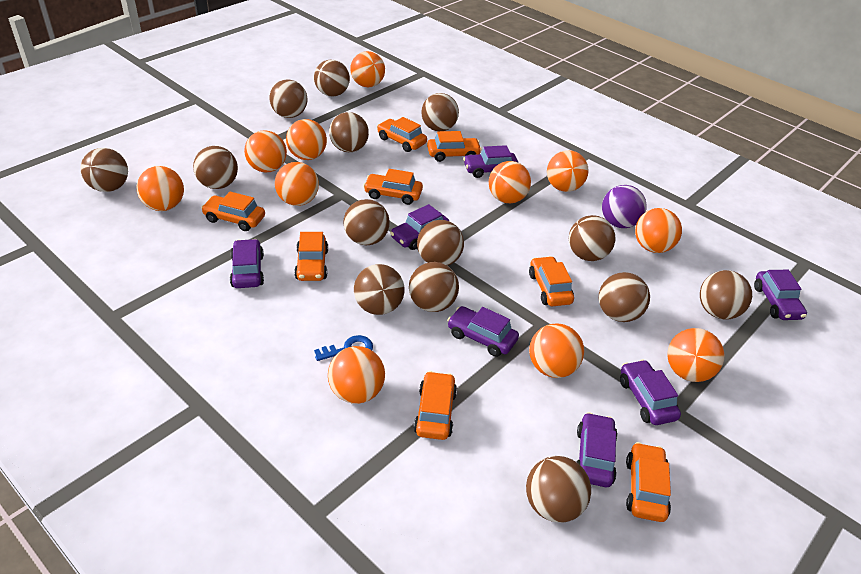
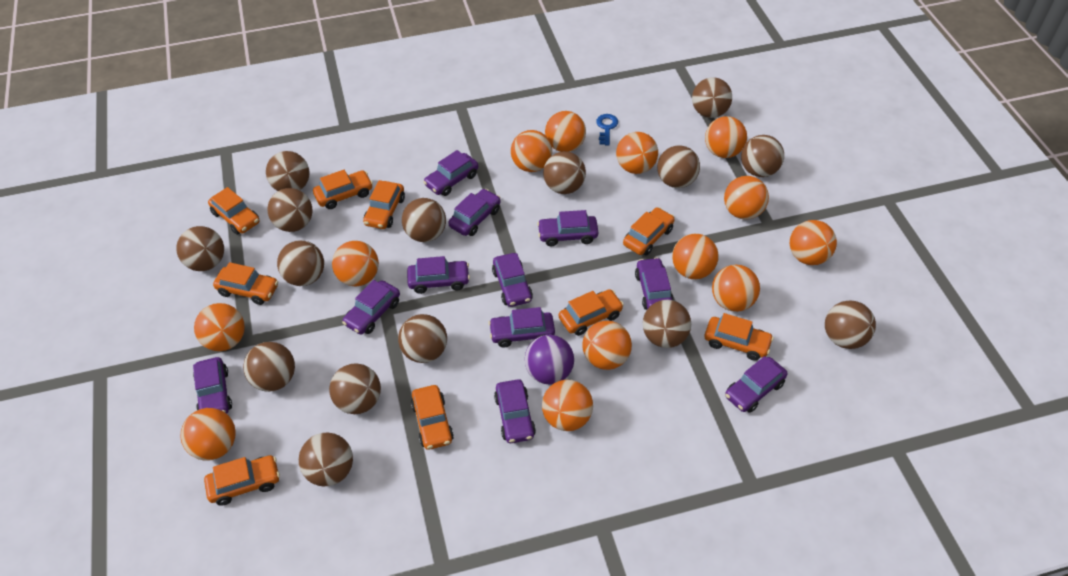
brown ball: [81,148,128,192] [193,146,238,189] [270,79,307,118] [314,60,350,97] [329,112,369,153] [344,199,390,245] [354,264,405,315] [409,262,459,312] [417,220,464,266] [421,93,459,131] [526,456,591,523] [569,215,615,261] [599,272,650,322] [700,270,752,319] = 14 -> [176,226,224,271] [243,342,295,392] [266,151,309,191] [267,188,313,232] [277,240,324,286] [299,433,353,486] [329,364,381,414] [398,314,447,363] [402,198,446,242] [543,151,586,194] [643,300,691,348] [657,145,700,188] [692,77,732,118] [741,135,784,177] [825,300,876,349] = 15
orange ball: [137,166,184,211] [244,130,287,173] [275,162,319,206] [286,119,327,160] [328,346,385,404] [350,51,385,87] [489,161,531,203] [529,323,584,378] [547,150,589,192] [635,208,682,253] [667,328,724,382] = 11 -> [180,408,236,461] [194,303,245,351] [332,241,379,287] [511,130,552,172] [542,380,593,431] [545,111,586,152] [582,321,632,370] [616,132,658,174] [672,234,719,279] [705,116,747,158] [712,265,760,312] [724,176,769,220] [790,220,837,265] = 13
orange car: [201,192,265,231] [294,232,328,281] [363,169,423,205] [377,117,427,152] [414,371,457,440] [427,131,482,162] [529,256,574,306] [626,442,671,522] = 8 -> [204,455,280,506] [208,187,259,235] [213,262,278,305] [313,170,373,209] [363,180,405,229] [411,385,454,450] [559,289,624,336] [623,207,675,256] [705,313,774,361] = 9
purple car: [230,239,264,288] [390,204,449,250] [447,306,519,357] [463,145,519,178] [577,412,617,487] [620,360,681,425] [754,270,807,320] = 7 -> [193,357,232,414] [342,280,400,334] [407,256,470,294] [423,150,478,196] [448,189,500,236] [488,307,555,347] [492,253,533,307] [494,379,536,443] [537,210,598,246] [635,257,674,310] [725,356,788,413] = 11

